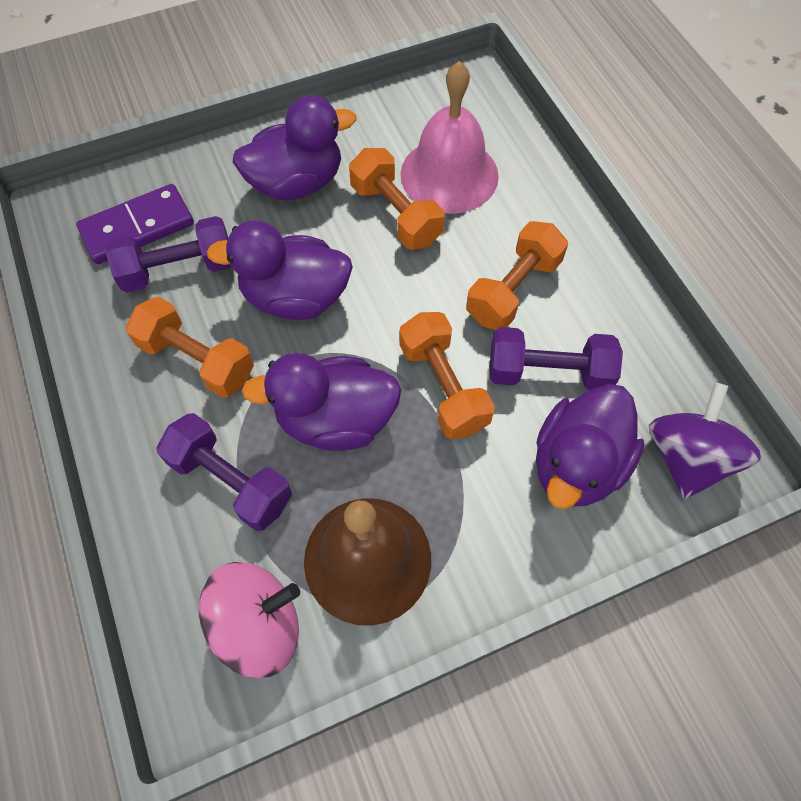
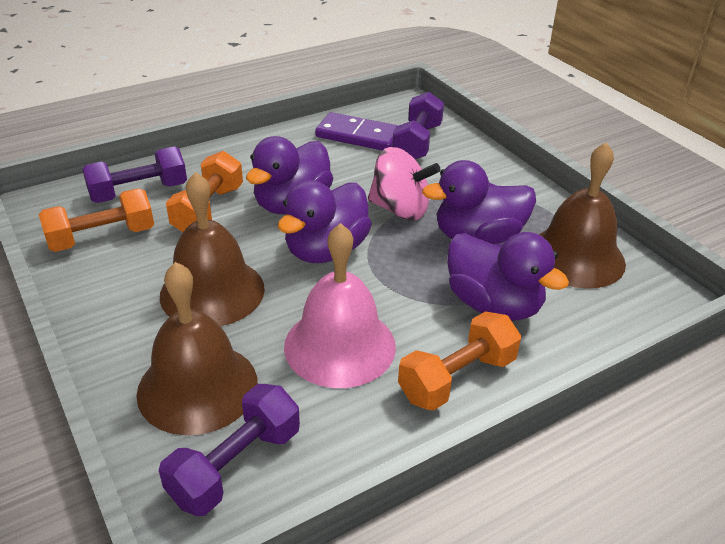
brown bell: [304,498,431,626] = 1 -> [136,262,258,436] [160,172,265,326] [539,142,626,289] = 3
orange dumbbell: [126,297,254,398] [349,148,445,249] [399,312,495,440] [466,221,568,330] = 4 -> [39,188,154,252] [166,151,243,232] [398,312,521,411] = 3
purple spinning top: [649,383,761,499] = 1 -> none = 0

